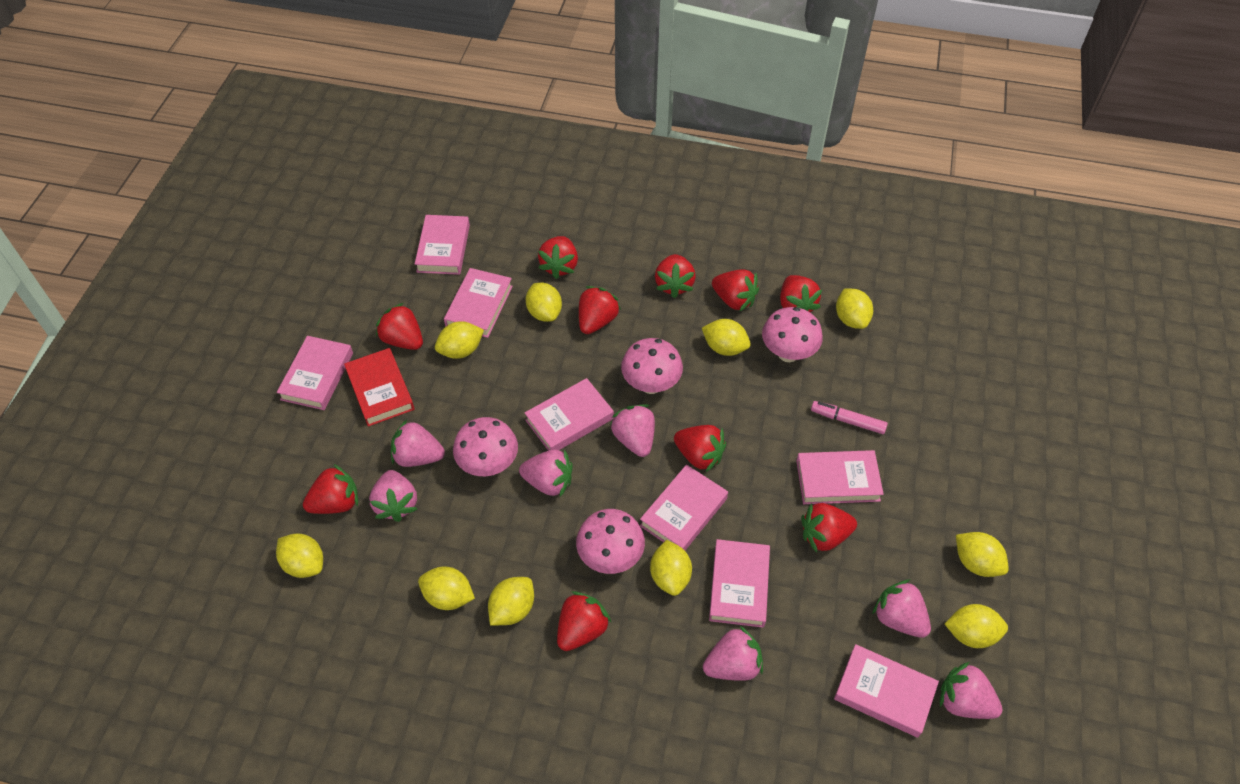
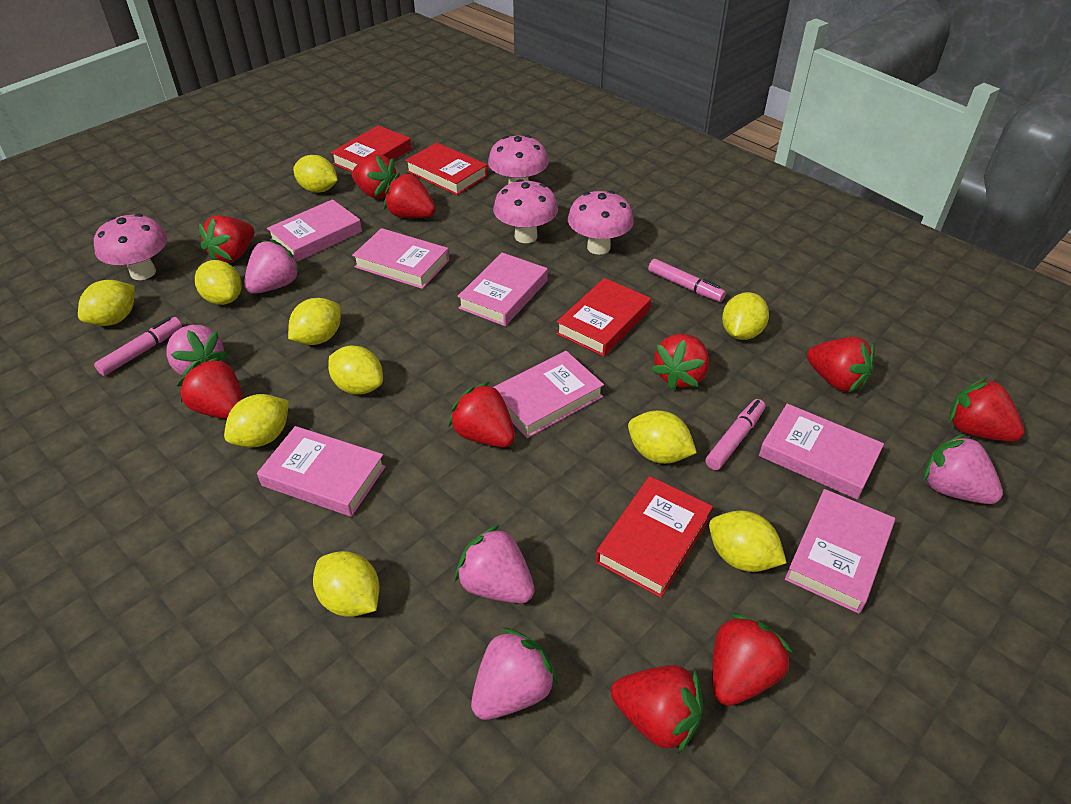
pink book: [277,336,353,410] [415,215,470,275] [444,268,513,338] [525,378,614,451] [640,465,728,550] [709,539,770,628] [796,450,884,504] [834,644,939,738] = 8 -> [257,426,386,517] [267,199,362,262] [352,228,449,289] [458,253,548,326] [493,351,604,438] [759,404,884,500] [785,489,895,614] = 7
pink marker: [811,401,888,434] = 1 -> [94,317,182,376] [648,259,726,302] [705,399,765,470] = 3
pink strawberry: [369,470,417,522] [391,420,445,467] [519,449,573,497] [610,404,655,457] [703,626,763,681] [872,579,931,638] [940,662,1003,719] = 7 -> [166,325,228,377] [244,239,302,294] [455,525,535,603] [471,627,558,720] [923,434,1003,504] = 5
red book: [344,348,414,427] = 1 -> [331,125,411,172] [405,142,488,195] [556,278,651,356] [596,476,713,598] = 4

